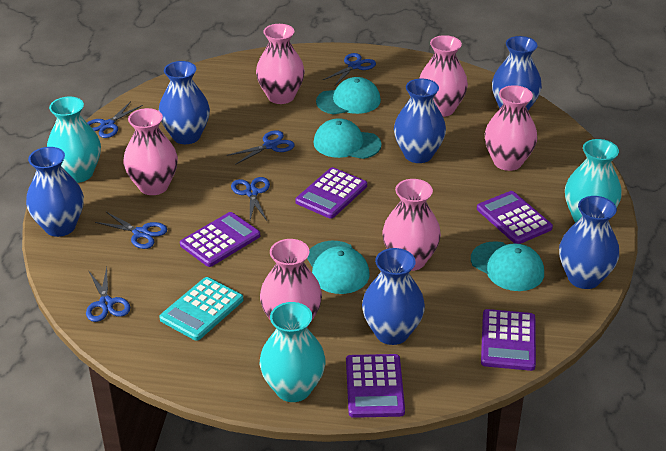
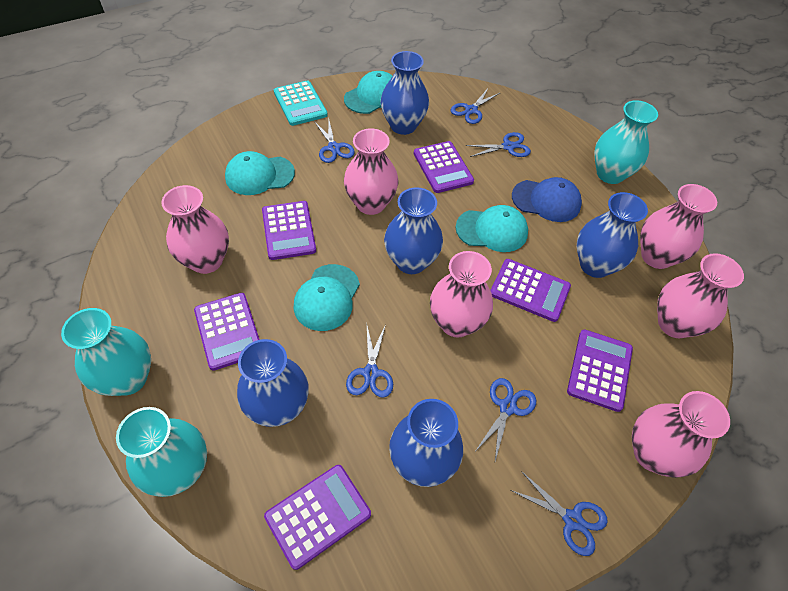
blue cap: none = 0 -> [512,177,582,222] = 1
blue vase: [26,147,84,237] [159,61,210,144] [362,248,425,345] [394,78,446,163] [492,36,542,111] [559,196,619,289] = 6 -> [237,339,309,427] [381,51,429,135] [384,187,443,274] [389,399,463,487] [577,192,648,278] = 5
purple calculator: [180,212,260,267] [295,167,367,219] [346,354,405,418] [477,191,553,244] [481,309,536,371] = 5 -> [194,293,260,371] [262,201,316,260] [264,465,371,570] [414,141,474,193] [490,259,571,322] [567,329,633,412] = 6

